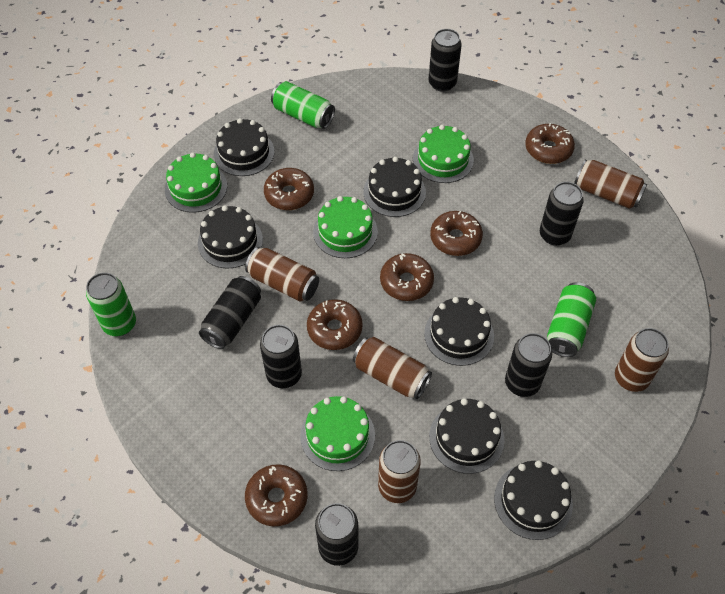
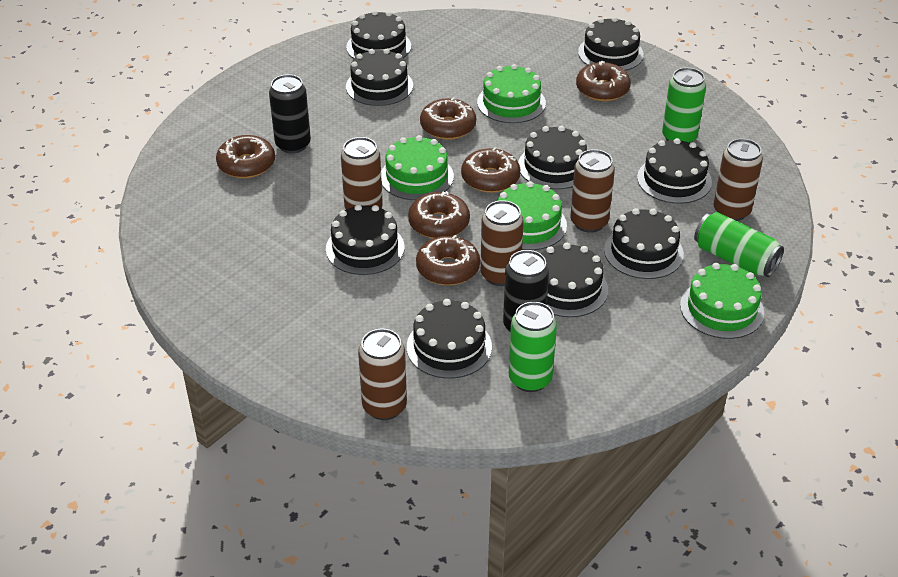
black cake: [198,205,263,268] [214,118,275,176] [363,157,426,217] [424,297,494,366] [429,398,504,474] [494,460,573,540] = 6 -> [326,204,405,275] [346,10,411,59] [346,49,413,106] [407,299,492,379] [518,126,587,189] [541,243,608,317] [578,17,644,71] [604,208,684,279] [637,138,712,204] = 9
black can: [199,276,261,349] [260,325,302,388] [315,503,359,566] [429,29,462,92] [505,333,552,397] [540,182,584,246] = 6 -> [269,74,311,154] [503,250,549,332] = 2

